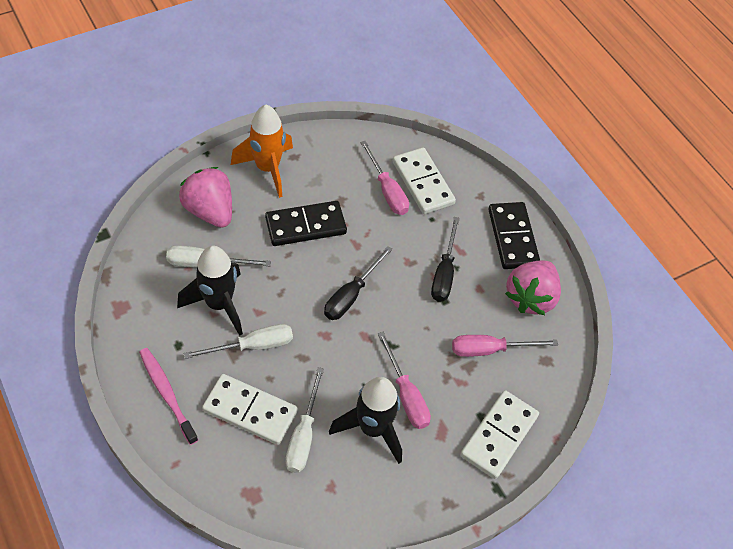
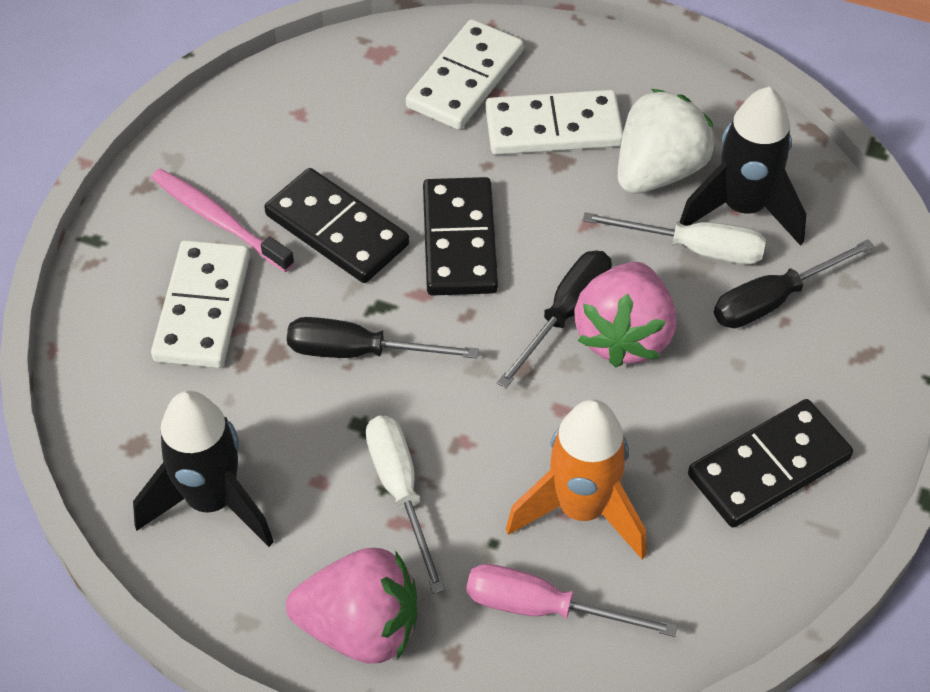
black domino: [265,201,347,246] [488,202,540,269] = 2 -> [264,168,409,283] [423,177,498,296] [688,399,853,528] = 3
black screwdriver: [324,246,393,320] [431,217,460,302] = 2 -> [287,317,479,359] [497,251,612,388] [714,239,875,328] = 3
pink screwdriver: [360,141,409,215] [378,332,431,429] [452,335,558,357] = 3 -> [466,564,678,637] = 1
white screwdriver: [166,245,271,267] [184,324,293,359] [285,367,324,473] = 3 -> [366,416,445,594] [582,212,766,264] = 2
white strawberry: none = 0 -> [618,89,715,194] = 1

